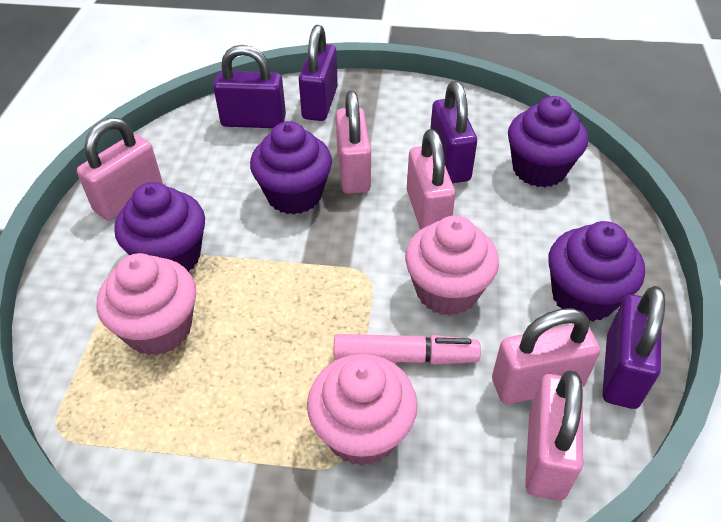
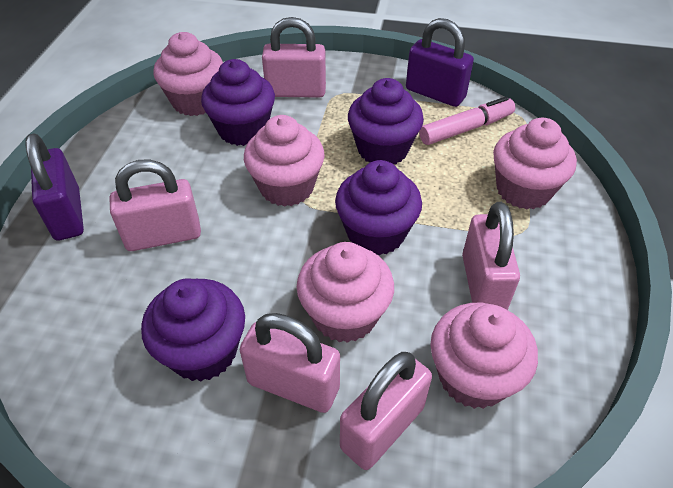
pink cupcake: [97,253,196,356] [307,354,418,466] [405,216,499,316] = 3 -> [153,32,223,116] [244,115,325,207] [297,242,394,343] [430,303,538,409] [493,118,577,209] = 5
purple padlock: [213,45,286,128] [299,25,338,121] [430,81,477,183] [602,286,665,409] = 4 -> [25,133,84,241] [406,18,474,107] = 2

